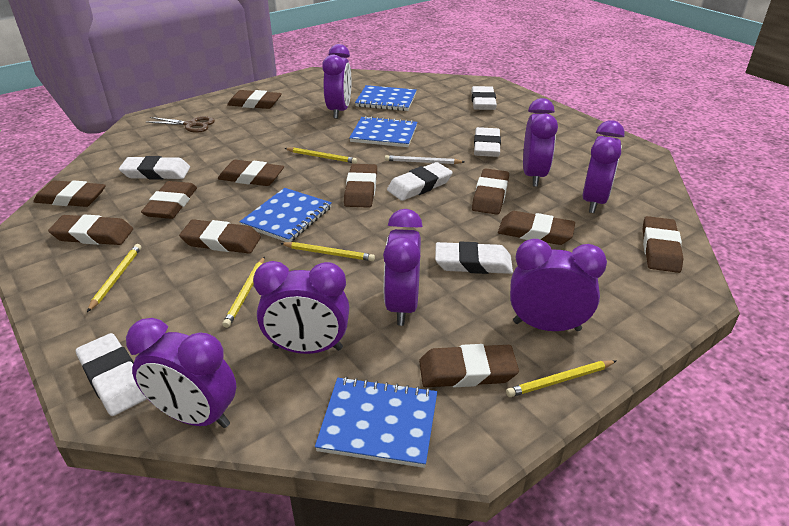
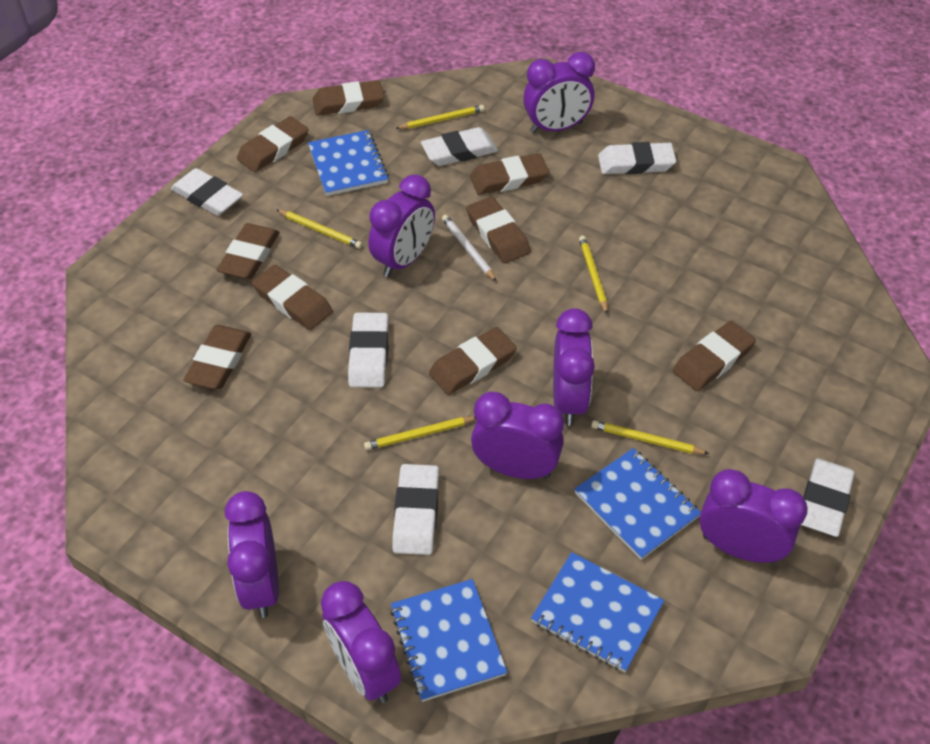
brown eraser: [33,180,106,207] [48,214,133,245] [141,181,197,219] [179,219,261,254] [218,160,284,186] [227,90,282,109] [344,164,377,208] [419,344,519,387] [472,168,509,215] [498,211,575,245] [643,216,683,273] = 11 -> [183,325,251,389] [217,223,280,279] [237,116,309,172] [252,265,333,330] [312,80,384,116] [429,327,517,395] [466,197,531,263] [470,153,549,195] [673,321,756,391] = 9
brown scissors: [147,116,215,133] = 1 -> none = 0

